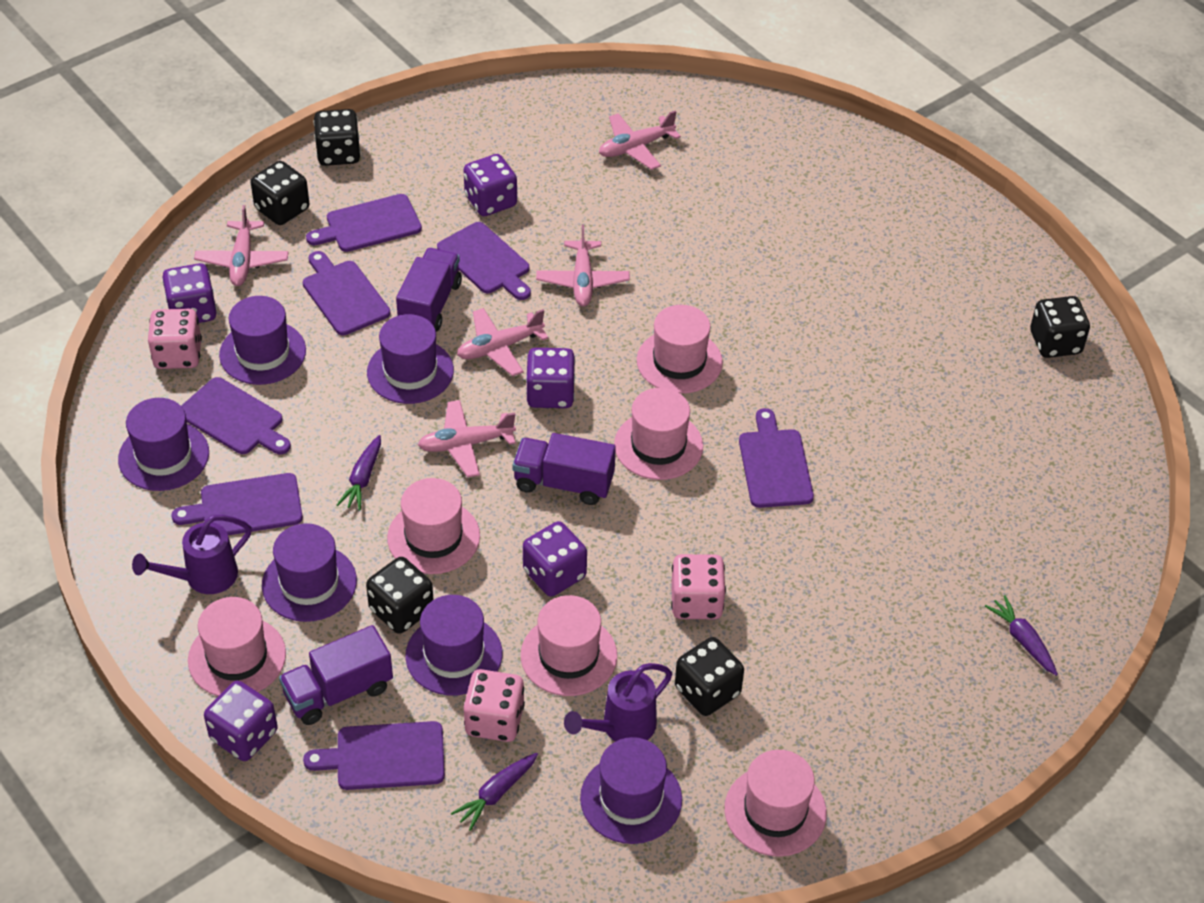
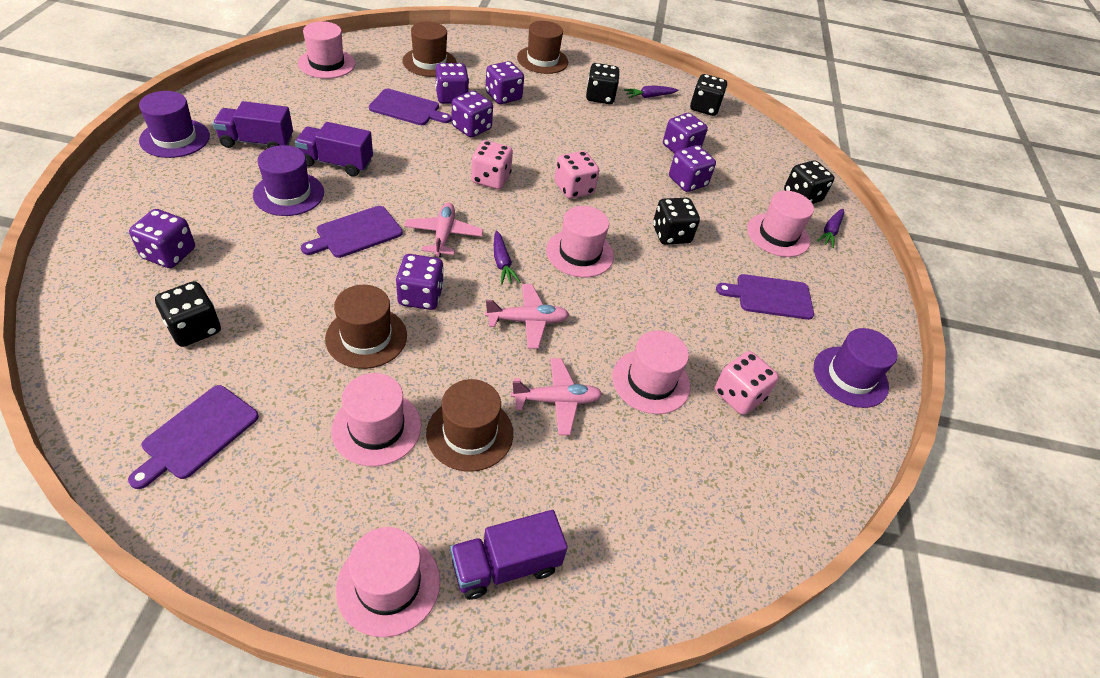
brown hat: none = 0 -> [325,285,407,369] [402,22,457,77] [426,379,513,472] [517,21,568,74] = 4
pink plane: [194,205,289,286] [418,400,516,478] [457,308,549,376] [536,225,630,307] [599,110,681,170] = 5 -> [404,203,483,257] [485,284,569,349] [511,358,602,435] = 3
purple cutting board: [171,473,303,535] [181,377,291,454] [303,251,390,335] [303,721,445,790] [306,194,422,252] [437,222,531,300] [739,408,814,508] = 7 -> [128,385,259,489] [301,206,403,258] [369,89,452,125] [716,274,814,320] = 4
purple dice: [162,263,217,323] [204,681,278,761] [464,154,517,216] [523,521,587,597] [526,348,575,408] = 5 -> [129,209,195,268] [396,254,444,310] [435,63,469,104] [452,91,493,137] [485,61,524,104] [663,113,708,153] [669,145,716,192] = 7
purple hat: [118,398,209,491] [219,296,306,385] [262,523,357,622] [367,314,454,404] [405,595,502,696] [580,737,682,844] = 6 -> [139,91,210,158] [253,145,324,216] [814,328,897,408] = 3
purple watering can: [132,515,252,594] [564,663,672,742] = 2 -> none = 0

